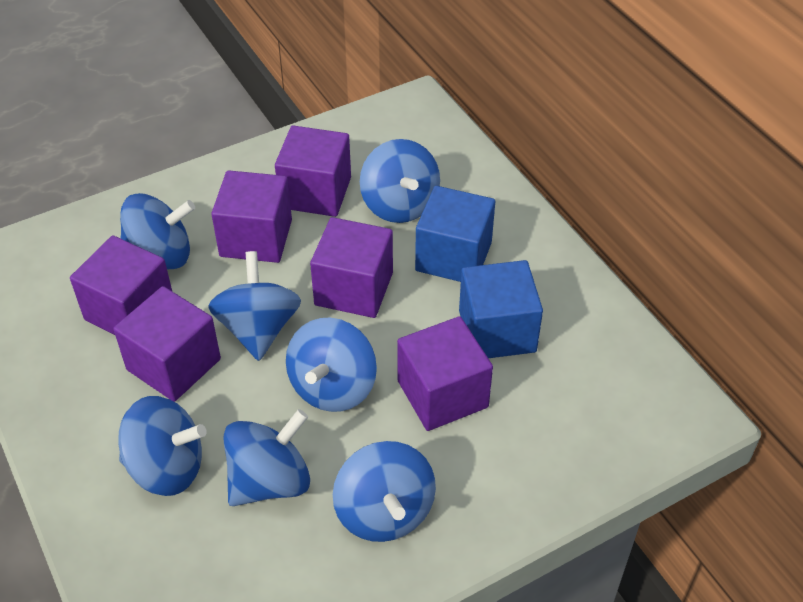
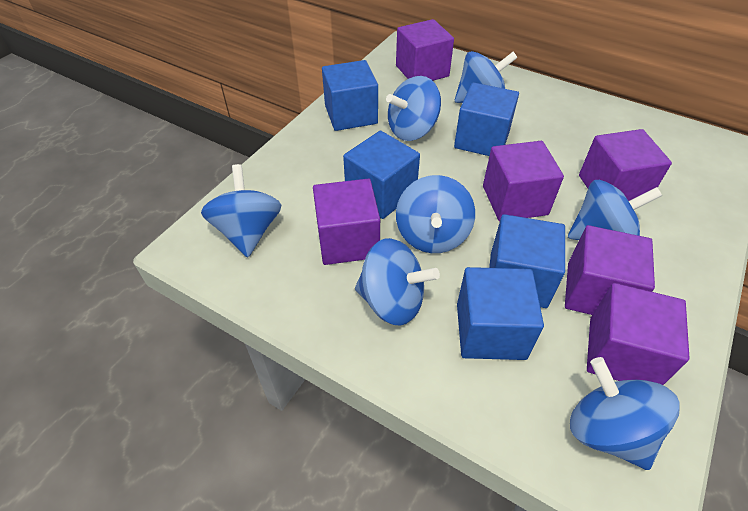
blue cube: [415,186,495,282] [459,260,543,358] = 2 -> [322,60,378,131] [343,131,420,219] [454,82,519,156] [457,267,544,360] [489,214,565,308] = 5

